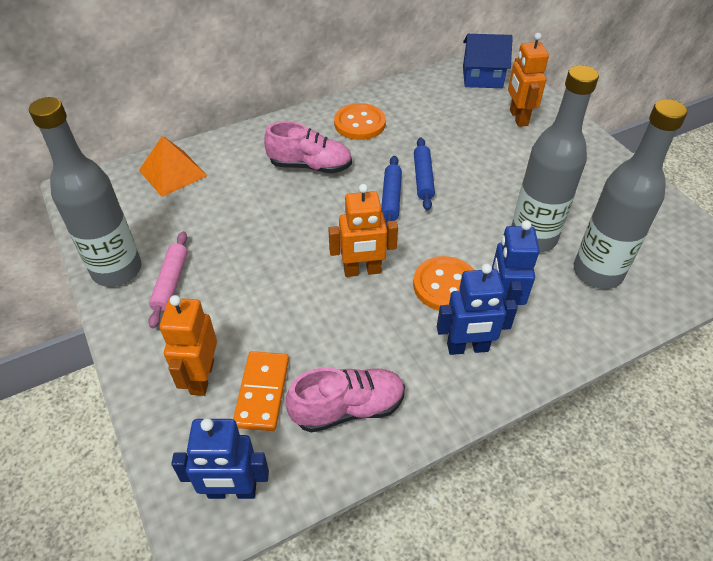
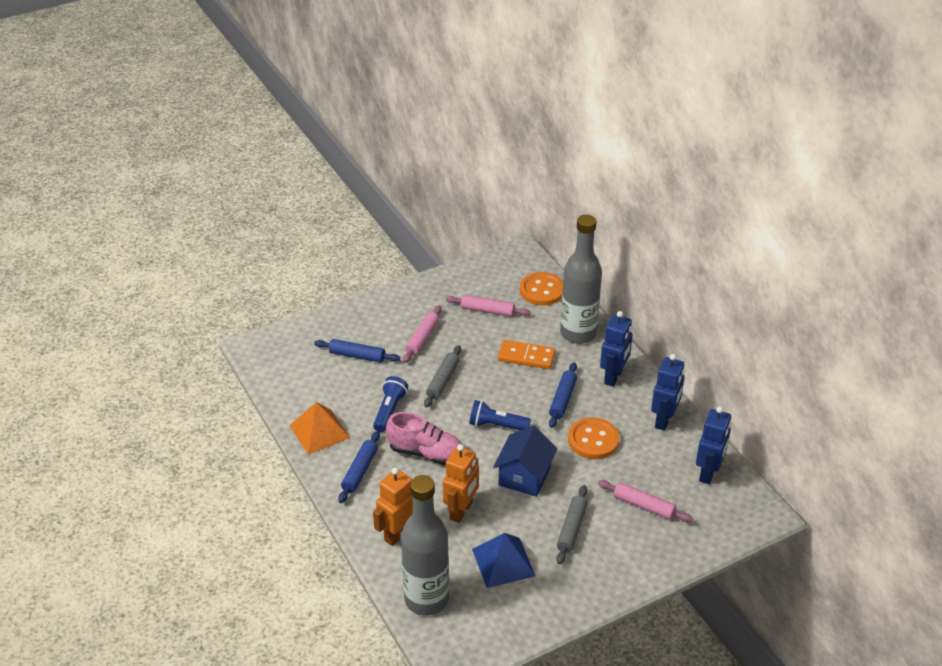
blue flashlight: none = 0 -> [373,376,408,432] [469,400,531,430] = 2
blue pyramid: none = 0 -> [472,533,535,588] = 1
blue rolling pin: [381,156,402,227] [414,137,435,211] = 2 -> [314,339,400,363] [338,431,380,503] [549,363,577,428] = 3
grey bottle: [29,97,142,287] [512,65,599,252] [574,99,687,289] = 3 -> [401,475,449,616] [560,215,602,344] = 2
grey rolling pin: none = 0 -> [424,345,461,408] [557,485,588,564] = 2
orange robot: [160,295,217,396] [328,184,398,277] [508,33,549,127] = 3 -> [373,468,413,546] [443,444,479,523] = 2
pink rolling pin: [148,231,188,328] = 1 -> [403,305,441,363] [446,295,530,317] [598,480,693,522] = 3
pink shoe: [264,121,352,174] [286,368,405,433] = 2 -> [386,412,462,465] = 1

